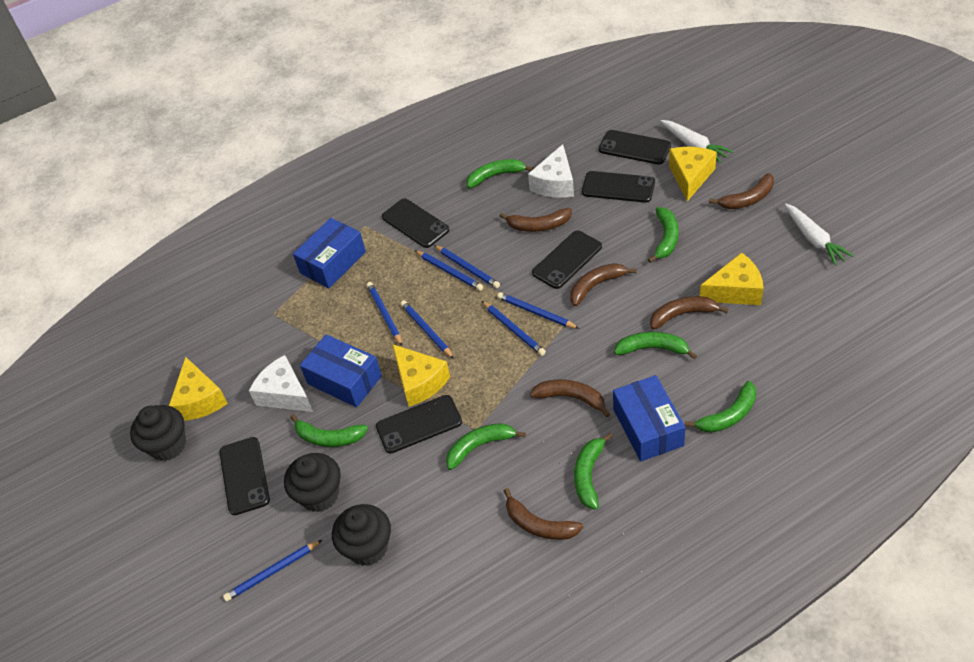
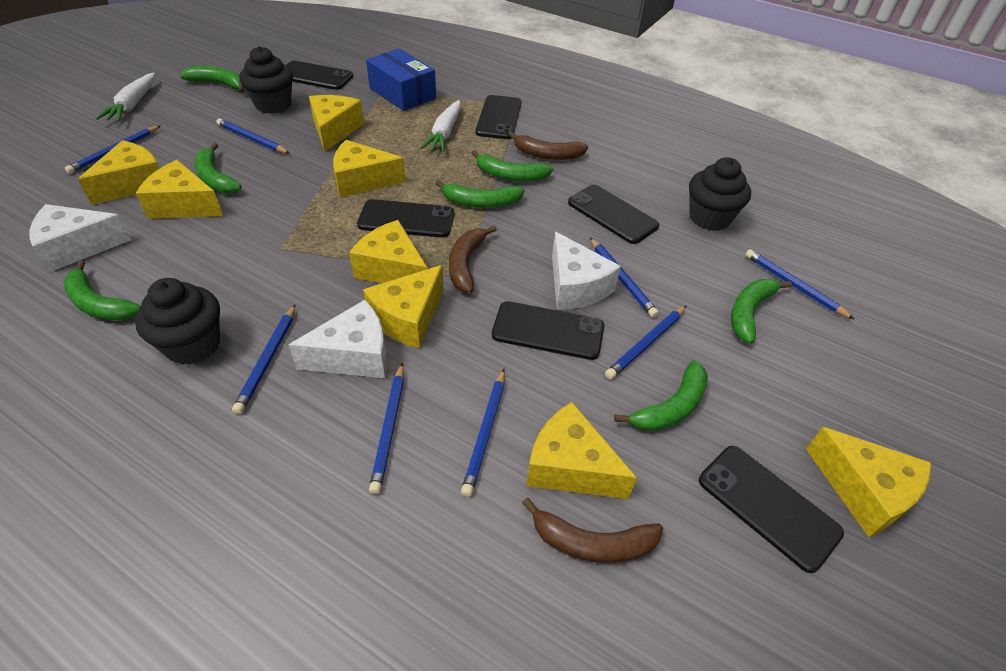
blue box: [293,218,366,288] [300,334,382,407] [613,375,686,461] = 3 -> [366,48,436,111] = 1
blue pencil: [223,540,322,602] [367,282,402,346] [400,300,454,359] [414,250,483,291] [434,245,500,288] [482,301,546,356] [497,292,580,329] = 7 -> [65,125,161,174] [216,118,290,153] [232,305,295,414] [369,363,404,494] [461,369,505,497] [590,238,659,318] [605,306,686,379] [745,249,855,320] = 8
brown banana: [500,208,572,232] [504,488,583,540] [530,380,610,417] [570,263,637,306] [650,296,729,329] [709,173,774,209] = 6 -> [449,225,497,293] [508,131,588,160] [522,498,663,563] = 3
white cheese: [249,355,313,412] [528,144,574,198] = 2 -> [29,204,131,272] [289,300,387,378] [552,232,621,310] = 3
yellow cheese: [169,357,228,421] [392,344,450,407] [669,147,717,201] [700,252,764,305] = 4 -> [78,140,160,205] [136,160,223,219] [309,95,364,152] [333,140,406,197] [349,220,428,283] [363,265,444,348] [526,402,637,499] [806,427,931,537] = 8

